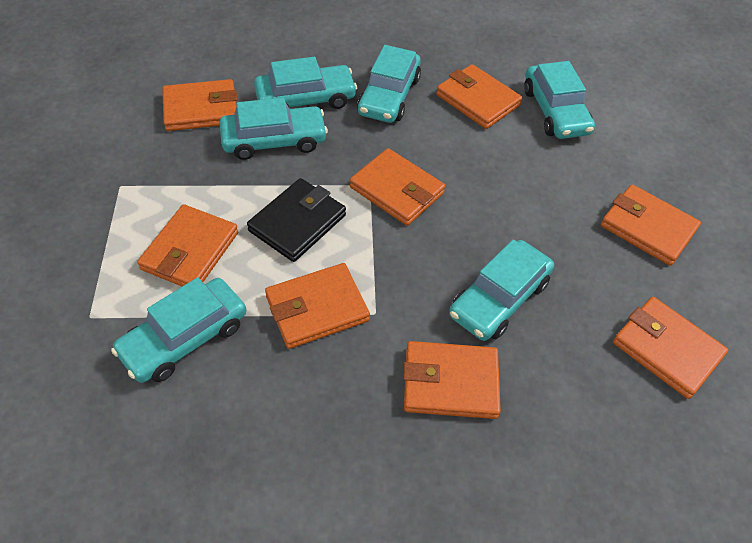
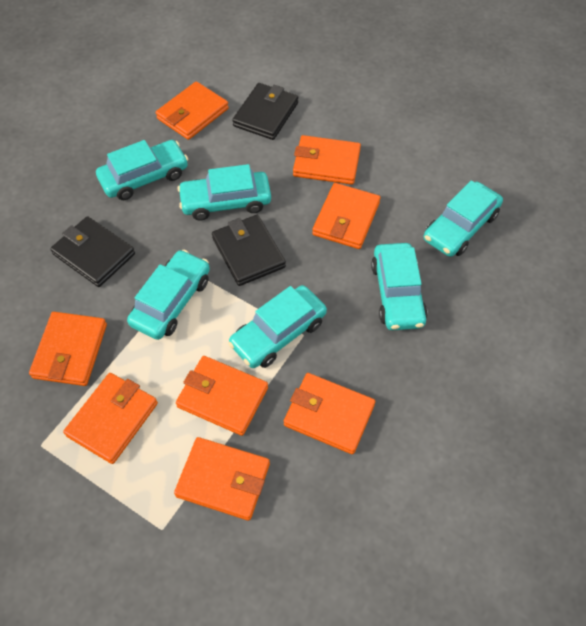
black wallet: [247,178,346,262] = 1 -> [50,216,135,287] [212,215,286,286] [232,83,298,140] = 3

